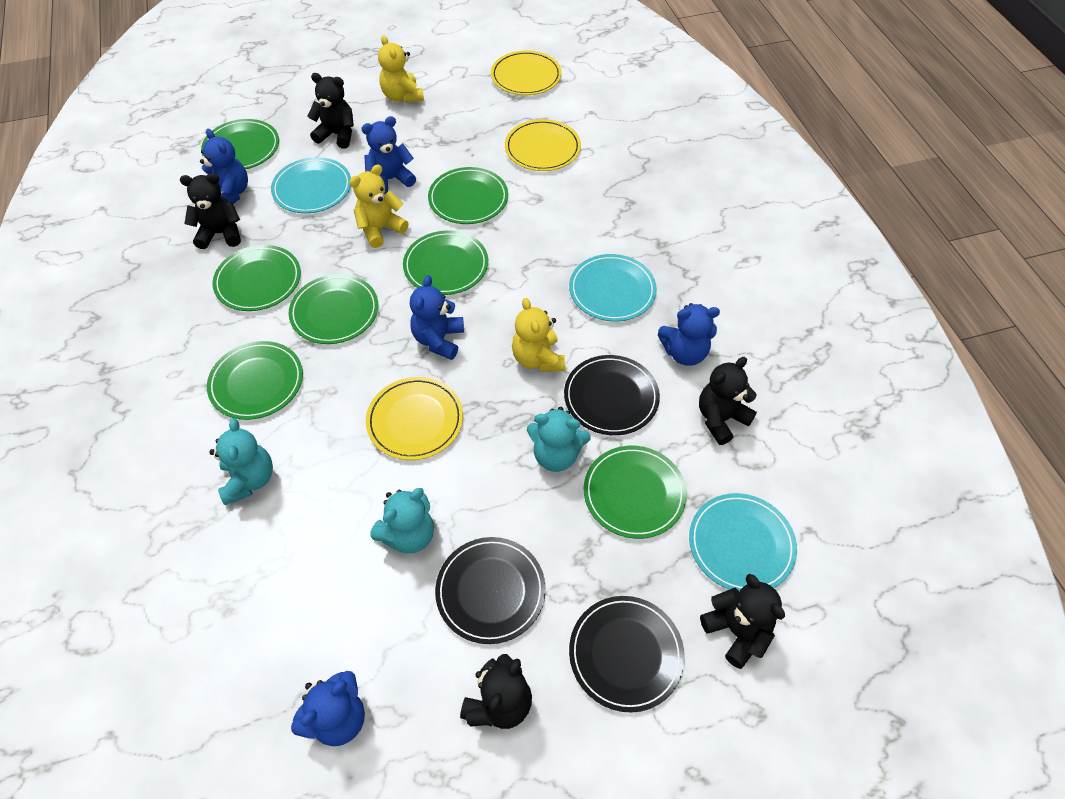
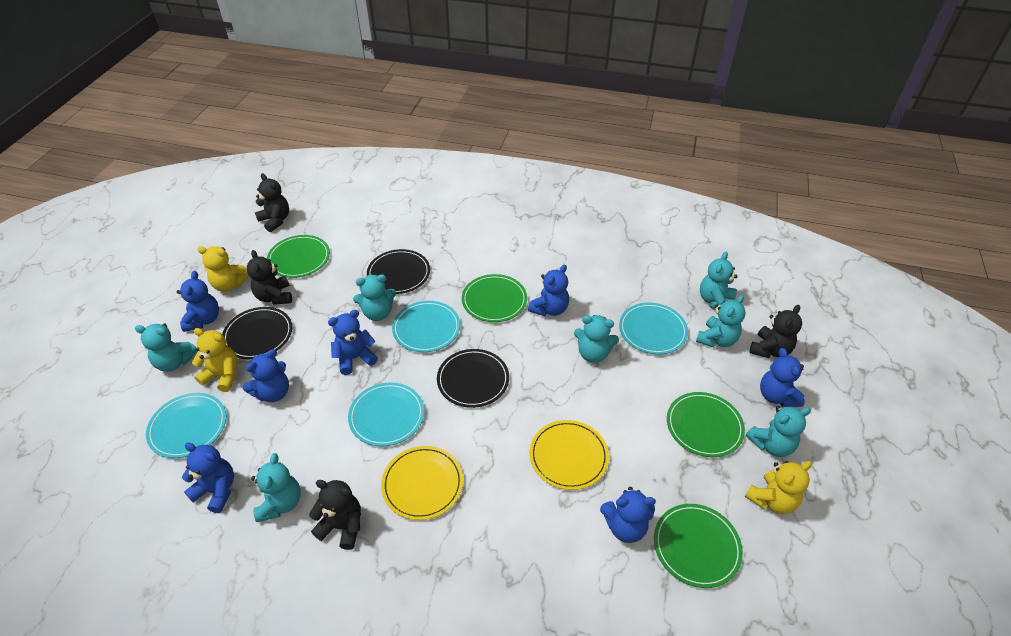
black teddy bear: [180,173,241,249] [307,73,354,149] [460,654,532,729] [699,357,757,445] [700,574,785,669] = 5 -> [247,250,292,305] [255,173,289,232] [309,480,361,550] [749,305,802,358] = 4
blue teddy bear: [200,129,248,204] [291,671,365,746] [361,116,416,194] [410,275,464,360] [658,303,720,366] = 5 -> [177,271,219,332] [182,443,234,513] [243,349,289,402] [328,310,378,375] [528,264,569,316] [600,487,656,543] [760,348,805,407] = 7
green plate: [201,119,279,169] [207,341,303,420] [213,245,301,311] [289,274,378,344] [403,231,488,295] [428,167,508,224] [584,446,687,539] = 7 -> [267,235,330,278] [462,274,527,322] [654,504,743,588] [667,392,745,457] = 4
turquoise plate: [271,157,351,213] [569,254,657,321] [689,493,797,591] = 3 -> [146,393,226,458] [348,382,424,446] [392,301,460,352] [619,303,688,355] = 4
turquoise teddy bear: [209,418,273,505] [370,488,434,554] [527,407,591,472] = 3 -> [135,323,198,371] [251,453,301,522] [353,274,396,321] [574,315,619,363] [696,295,745,347] [700,252,738,310] [746,406,811,457] = 7
yellow plate: [366,377,463,460] [491,50,562,95] [505,119,581,171] = 3 -> [381,446,463,520] [530,420,609,490] = 2

